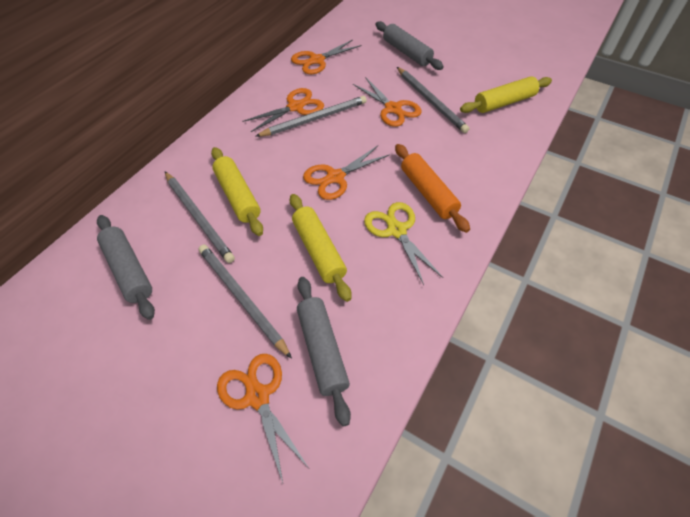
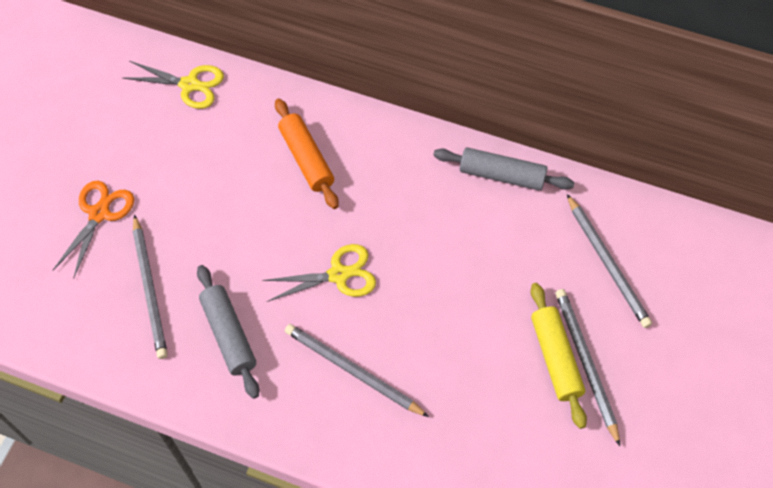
grey rolling pin: [97,215,155,320] [297,277,351,427] [376,21,444,70] = 3 -> [197,265,259,399] [433,147,575,191] = 2
orange scissors: [217,354,309,483] [242,88,324,132] [291,39,362,74] [303,146,390,200] [353,77,422,127] = 5 -> [53,181,134,277] = 1
yellow rolling pin: [211,147,263,236] [290,194,351,302] [460,76,552,113] = 3 -> [531,283,587,429] = 1
yellow scissors: [364,202,443,285] = 1 -> [123,61,224,109] [262,244,376,302] = 2

